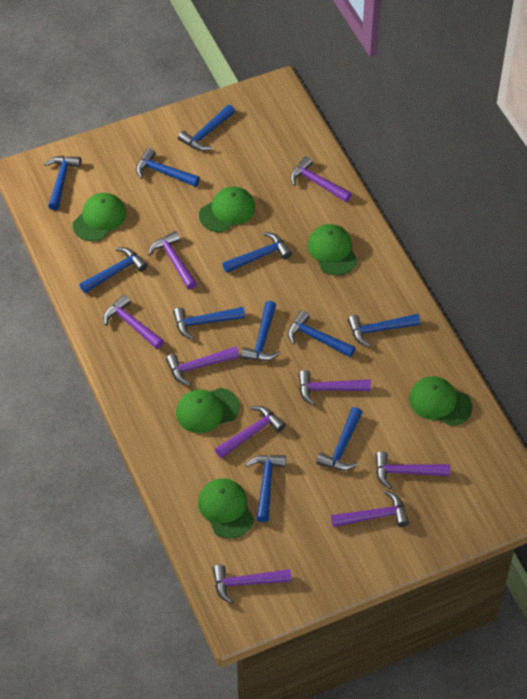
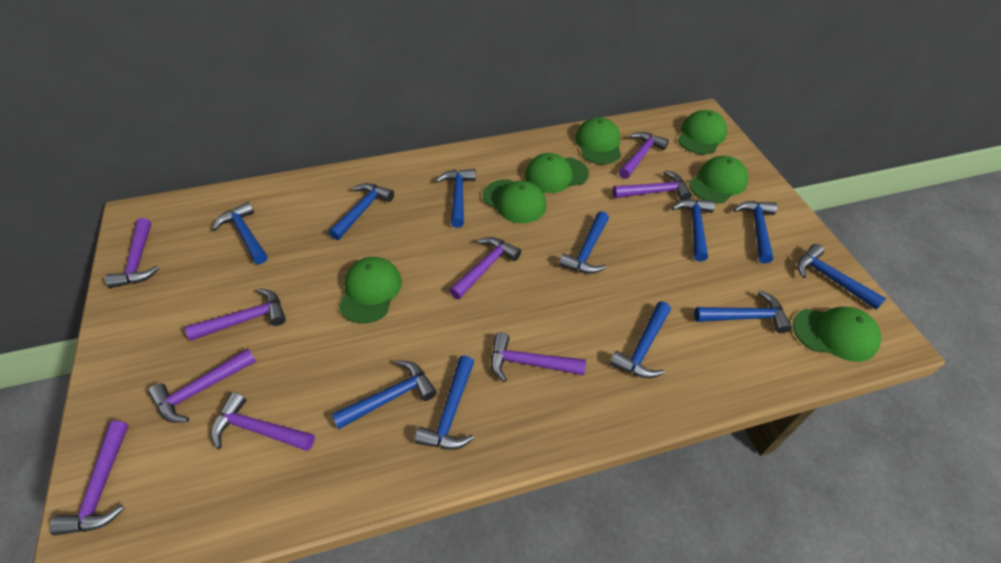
green cap: [73,193,126,242] [176,388,240,433] [198,478,254,539] [199,186,255,232] [308,224,357,275] [409,376,472,426] = 6 -> [339,257,402,324] [483,179,546,223] [525,153,589,193] [575,117,621,164] [678,110,727,154] [689,156,748,203] [793,307,881,362] = 7

